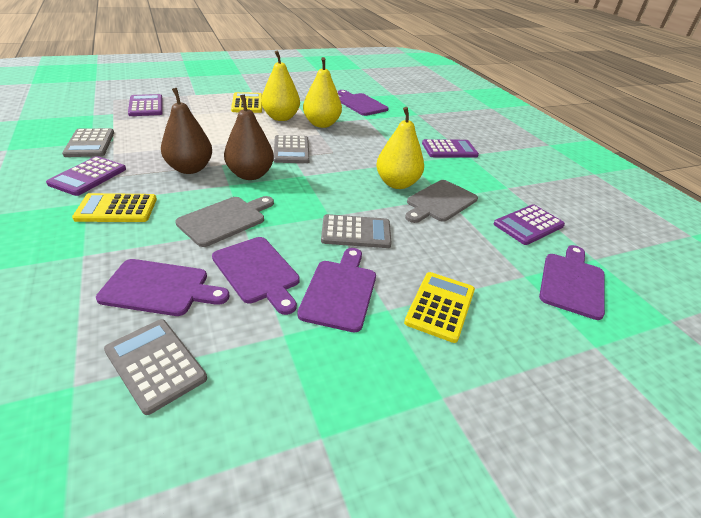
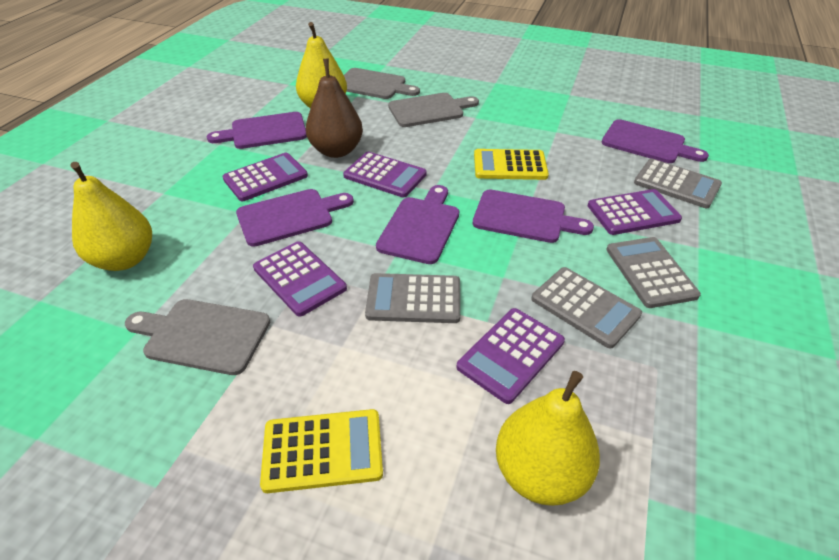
brown pear: [161,88,212,174] [224,94,274,180] = 2 -> [306,58,363,158] = 1
grey cutting board: [175,196,274,247] [405,180,478,223] = 2 -> [125,299,270,375] [344,68,420,99] [388,93,479,127] = 3
purple calculator: [46,156,126,196] [128,94,163,116] [422,139,479,157] [494,204,565,245] = 4 -> [222,153,308,201] [253,241,347,317] [343,152,427,197] [456,308,565,404] [588,189,682,235] = 5
yellow calculator: [72,193,157,222] [231,92,262,113] [404,272,475,343] = 3 -> [260,409,383,493] [474,149,549,180] = 2

